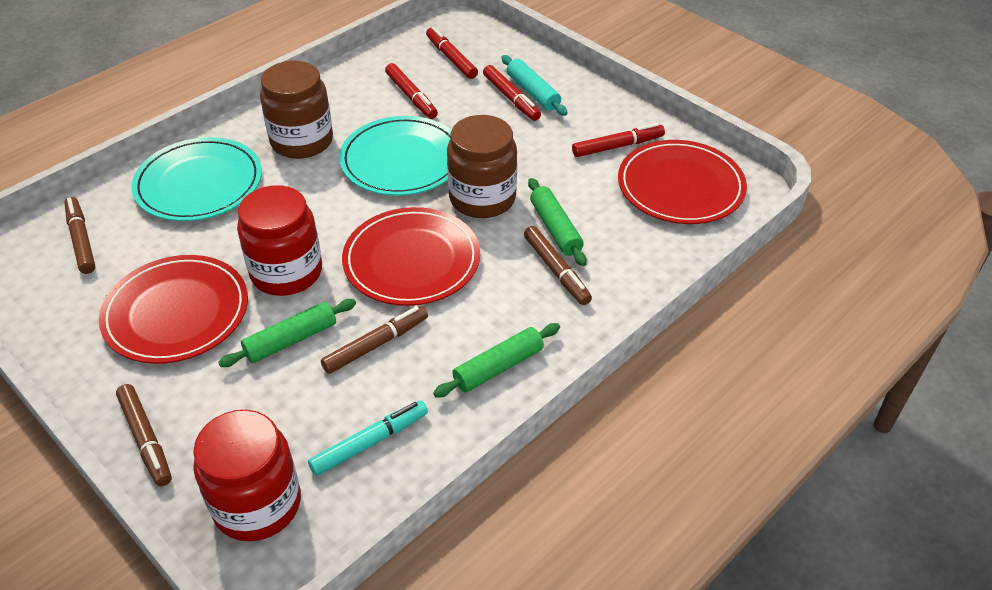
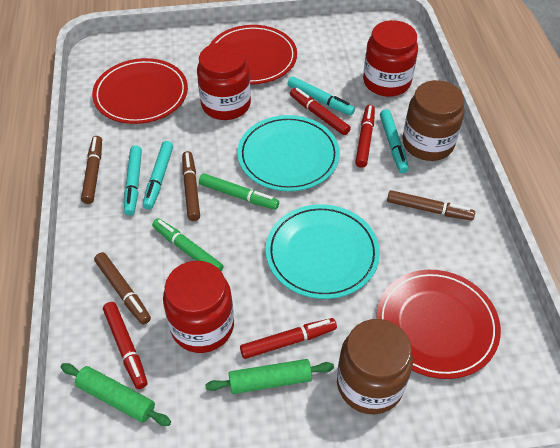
green marker: none = 0 -> [152,218,224,272] [199,173,279,210] = 2
green rolling pin: [218,299,356,367] [433,323,560,397] [528,178,587,266] = 3 -> [61,363,171,426] [205,359,334,394] = 2
red jar: [193,410,301,541] [237,185,322,296] = 2 -> [163,261,234,353] [197,42,251,120] [363,20,418,97] = 3
turquoise marker: [308,401,428,476] = 1 -> [124,146,142,216] [143,141,173,210] [288,76,355,116] [380,109,409,173] = 4
turquoise rolling pin: [501,55,568,116] = 1 -> none = 0

